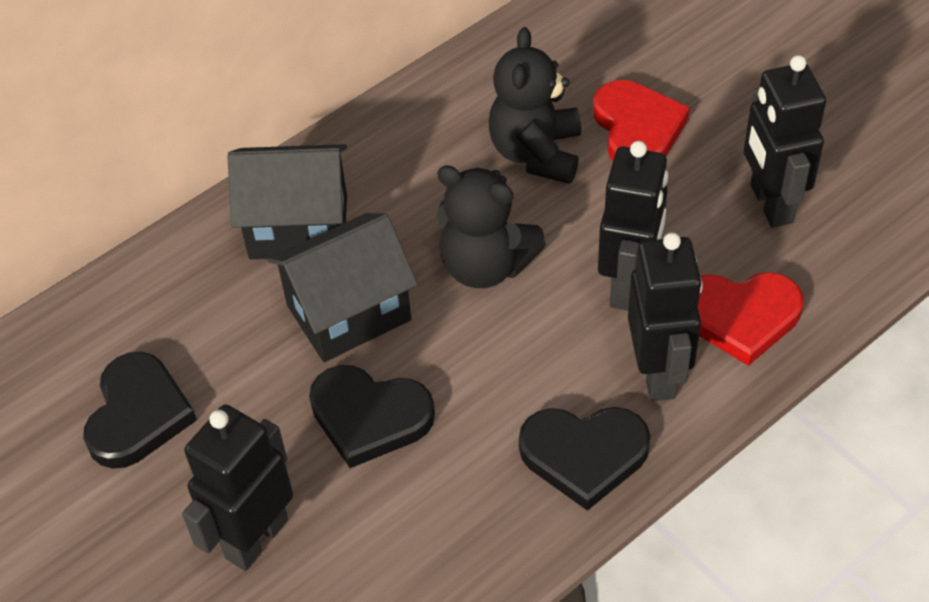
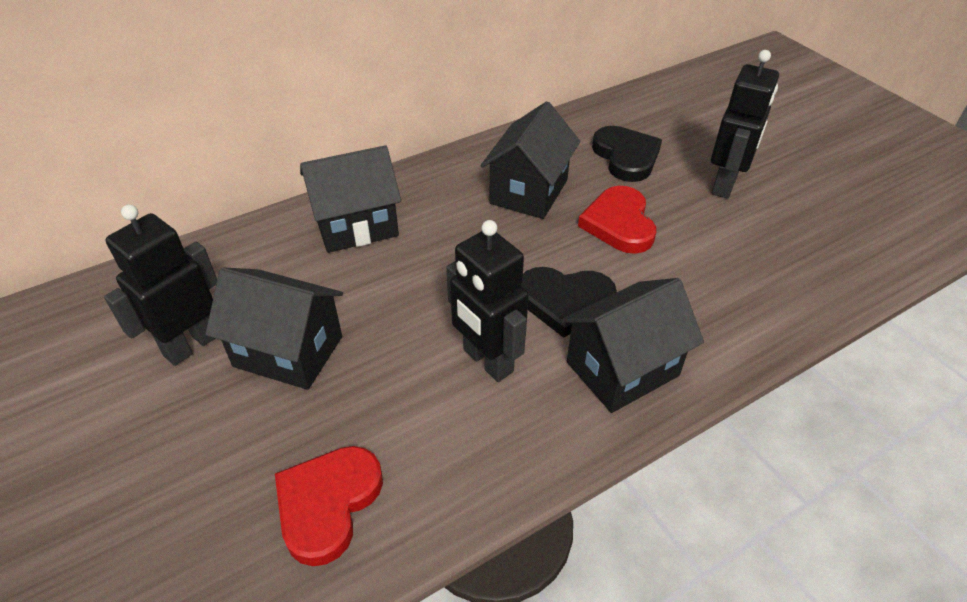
black heart: [83,352,197,469] [309,365,435,468] [519,407,650,511] = 3 -> [521,267,617,338] [592,126,662,182] = 2
black house: [227,144,347,259] [267,213,418,362] = 2 -> [205,267,343,390] [300,145,401,253] [481,101,580,219] [561,278,704,413] = 4
black robot: [182,405,293,571] [598,141,668,311] [628,233,703,401] [743,55,826,228] = 4 -> [104,204,217,366] [446,220,529,382] [711,50,779,199] = 3
black teddy bear: [436,165,546,288] [489,27,581,184] = 2 -> none = 0

